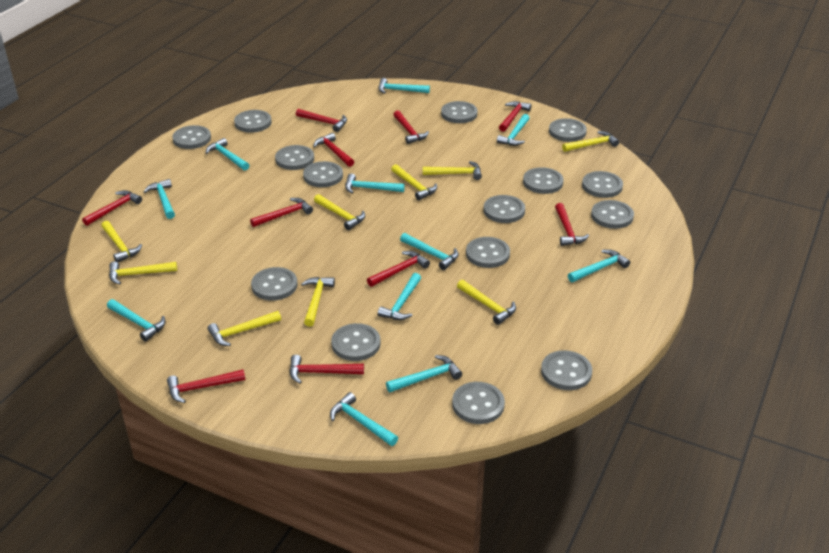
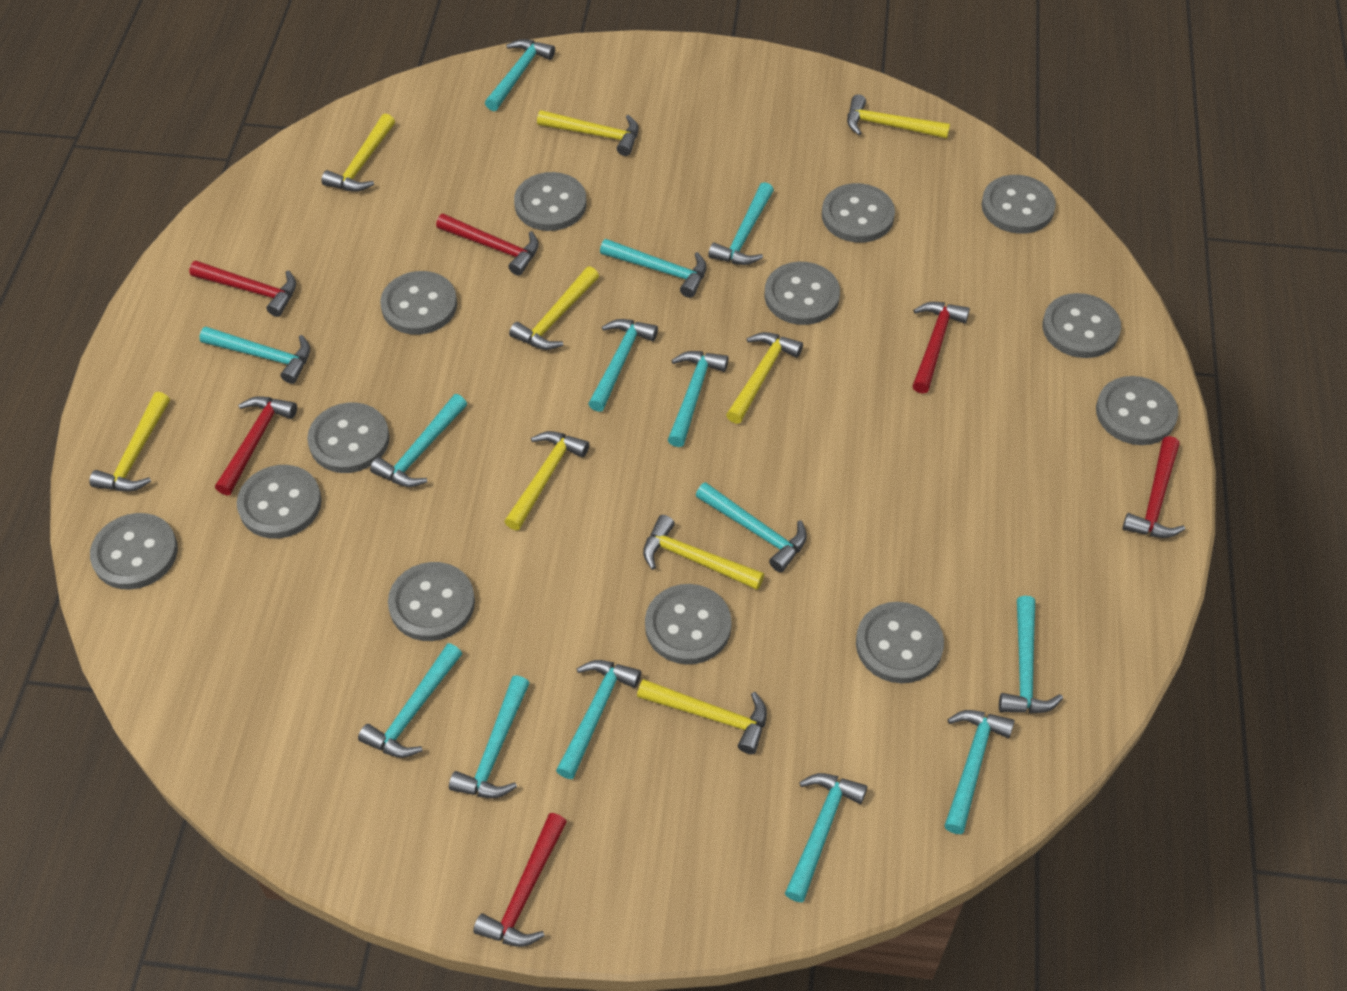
grey button: [172,125,211,149] [234,110,272,133] [251,267,298,301] [275,145,314,170] [303,161,343,187] [331,323,380,361] [441,101,477,123] [452,382,505,424] [466,237,510,268] [483,195,525,223] [523,167,564,194] [541,350,592,390] [549,118,587,142] [582,171,623,198] [591,200,634,229] = 15 -> [90,513,178,589] [237,465,322,538] [307,403,390,473] [380,271,457,335] [388,562,475,641] [514,172,587,231] [645,584,732,665] [765,262,840,325] [822,183,895,243] [856,602,944,683] [981,175,1056,234] [1042,293,1121,358] [1096,376,1178,445] = 13
red hammer: [82,190,142,226] [167,369,245,403] [250,198,313,227] [290,355,364,384] [296,109,347,132] [313,133,354,167] [367,251,430,287] [393,110,429,144] [499,101,532,132] [555,203,589,246] = 10 -> [189,261,296,317] [215,396,297,496] [436,214,539,276] [473,813,567,947] [913,302,970,394] [1122,436,1185,538] = 6
turquoise hammer: [107,299,166,342] [144,179,175,219] [206,138,249,170] [330,392,398,446] [345,173,405,194] [378,78,430,94] [378,273,421,320] [386,355,462,392] [400,233,459,270] [497,114,529,146] [568,249,630,282] = 11 -> [199,327,310,384] [358,643,462,758] [370,394,467,487] [449,675,530,798] [485,39,555,111] [556,660,641,779] [588,319,658,412] [600,239,707,298] [668,351,729,447] [696,482,807,572] [708,182,774,265] [785,773,867,902] [944,710,1015,834] [999,596,1063,714] = 14

